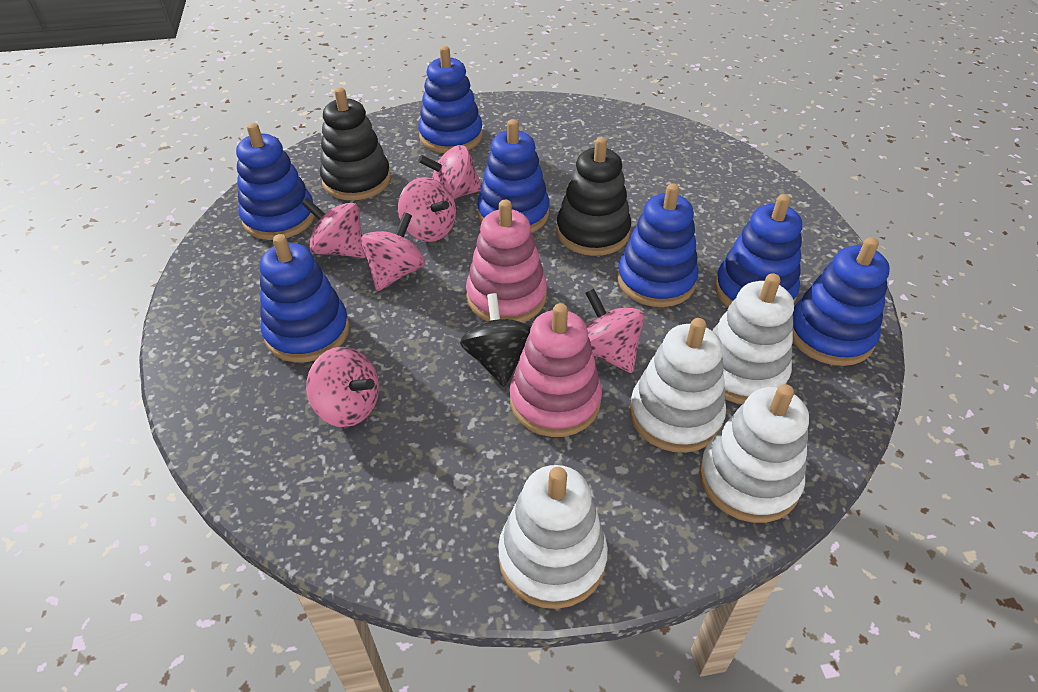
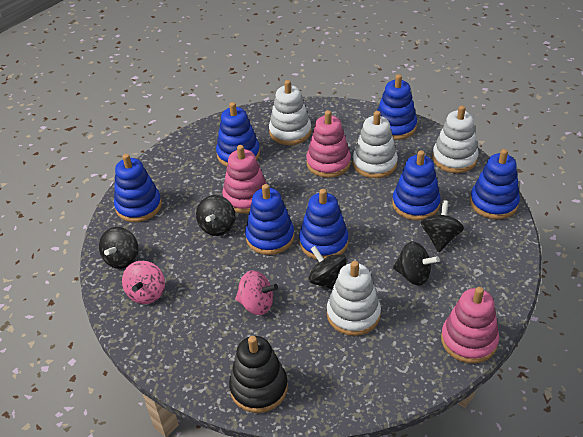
black spinning top: [460,293,531,386] = 1 -> [99,227,139,269] [196,195,236,236] [308,246,347,290] [393,242,440,286] [421,200,464,252] = 5
black stacking toy: [320,87,391,200] [556,137,631,256] = 2 -> [229,336,288,413] = 1
pink spinning top: [302,198,366,258] [306,347,379,427] [361,212,425,291] [398,177,456,242] [418,145,481,199] [585,289,644,373] = 6 -> [122,261,165,304] [235,270,278,315] = 2
pink stacking toy: [466,200,547,323] [510,303,602,437] = 2 -> [222,145,267,214] [306,110,351,178] [441,287,499,363] = 3

